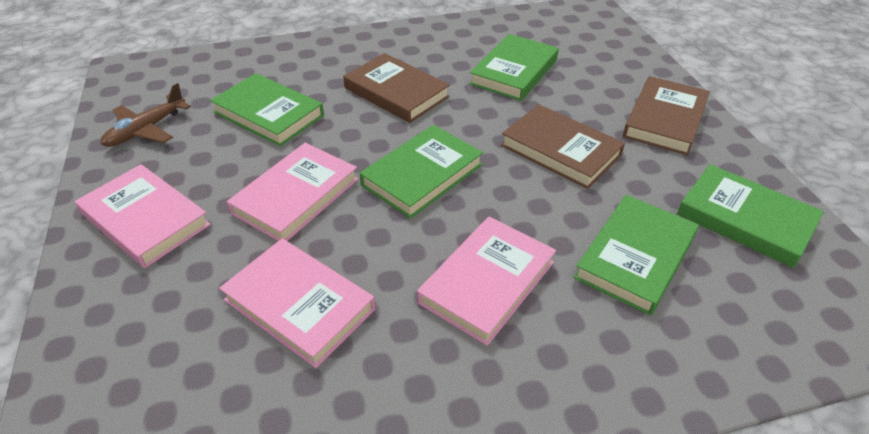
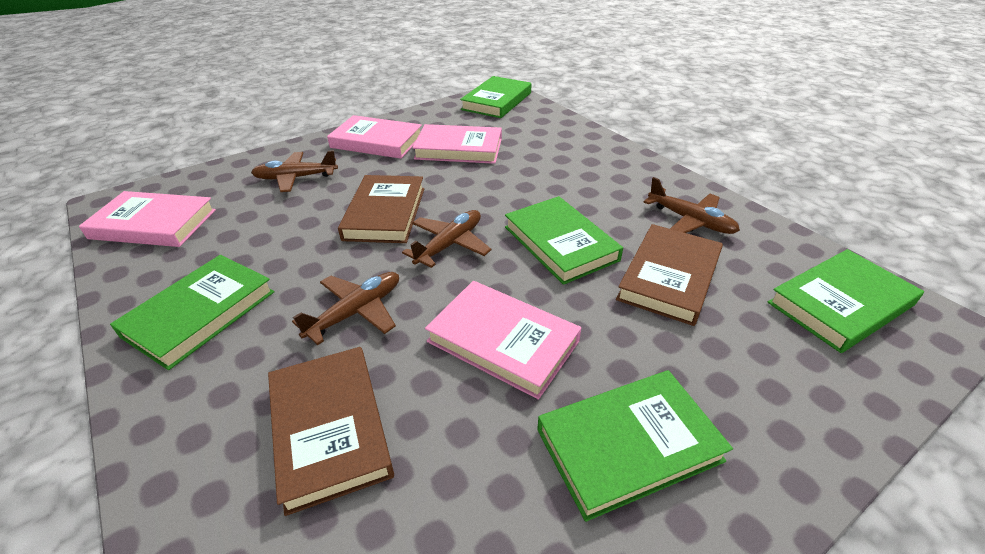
brown plane: [101,83,191,147] = 1 -> [251,150,338,192] [292,272,399,345] [402,210,492,268] [644,177,740,234] = 4

